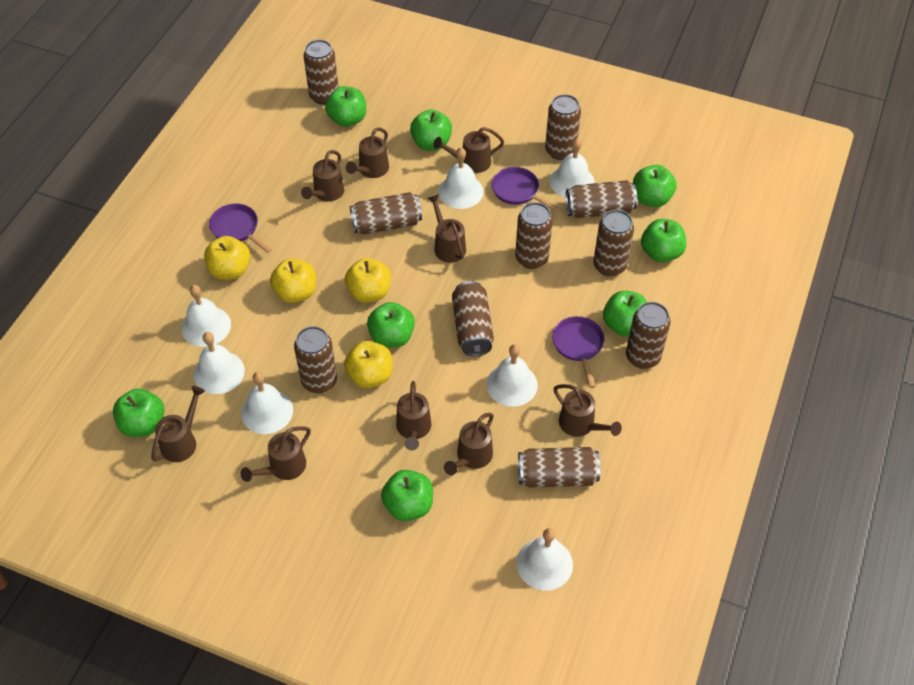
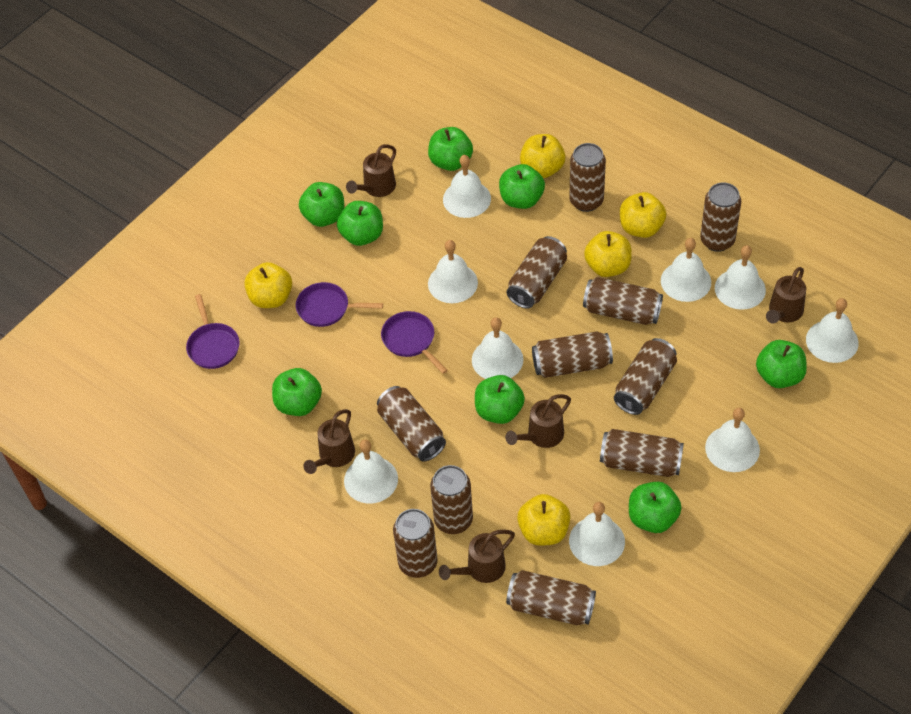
brown can: [294,326,337,393] [304,40,339,105] [350,192,422,235] [452,281,494,356] [515,202,553,269] [518,447,600,487] [545,94,581,160] [565,180,637,218] [593,210,634,277] [626,302,670,369] = 10 -> [377,386,446,461] [393,509,438,578] [430,465,473,534] [506,570,596,625] [507,236,567,309] [532,332,613,378] [569,143,606,212] [583,277,663,325] [600,429,684,477] [614,338,677,415] [700,182,741,252] = 11
brown watering can: [151,386,205,462] [240,426,311,482] [301,150,345,201] [346,127,389,178] [396,381,431,450] [428,194,466,263] [433,127,504,173] [444,413,494,475] [554,384,622,437] = 9 -> [303,409,355,474] [346,144,396,197] [439,530,515,583] [505,394,571,448] [766,267,806,323] = 5
white bell: [181,285,231,347] [193,332,245,394] [241,372,293,434] [438,148,484,209] [487,344,538,407] [516,528,573,591] [550,137,595,197] = 7 -> [344,440,398,503] [428,240,478,303] [443,155,491,218] [472,317,523,379] [569,502,625,566] [661,238,711,302] [705,408,760,472] [715,245,766,310] [806,298,859,363] = 9
yellow apple: [204,236,250,280] [270,258,316,303] [344,341,392,388] [345,258,391,303] = 4 -> [244,262,292,308] [517,494,570,546] [520,134,566,178] [584,231,632,277] [620,192,666,238] = 5

